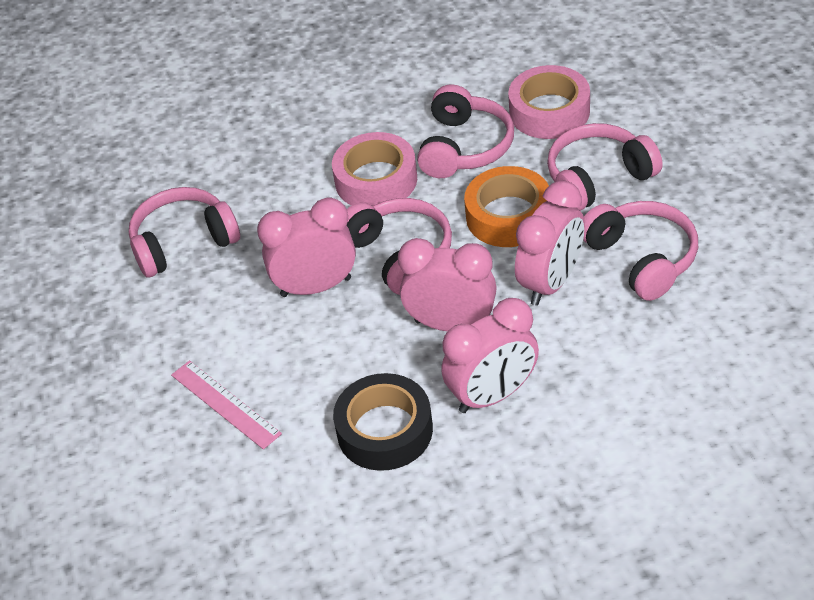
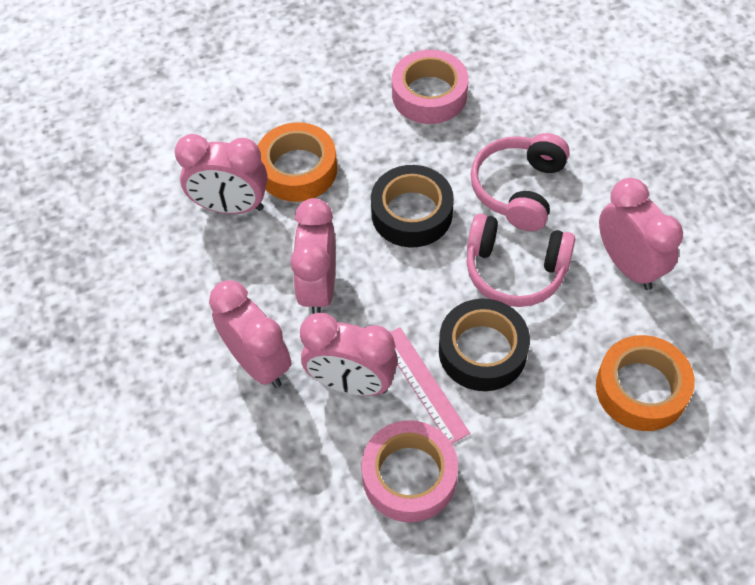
black tape: [333,373,433,471] = 1 -> [371,165,454,247] [439,299,530,391] = 2
orange tape: [464,166,549,247] = 1 -> [258,122,337,202] [596,335,695,431] = 2
pink clock: [257,197,356,297] [398,238,497,331] [442,298,539,413] [515,180,585,306] = 4 -> [175,134,268,214] [209,280,291,388] [290,198,335,314] [300,313,398,396] [599,178,683,290] = 5
pink headphones: [129,187,240,277] [347,198,452,295] [417,84,514,178] [547,123,663,211] [583,201,698,301] = 5 -> [467,214,575,307] [470,133,570,231] = 2

